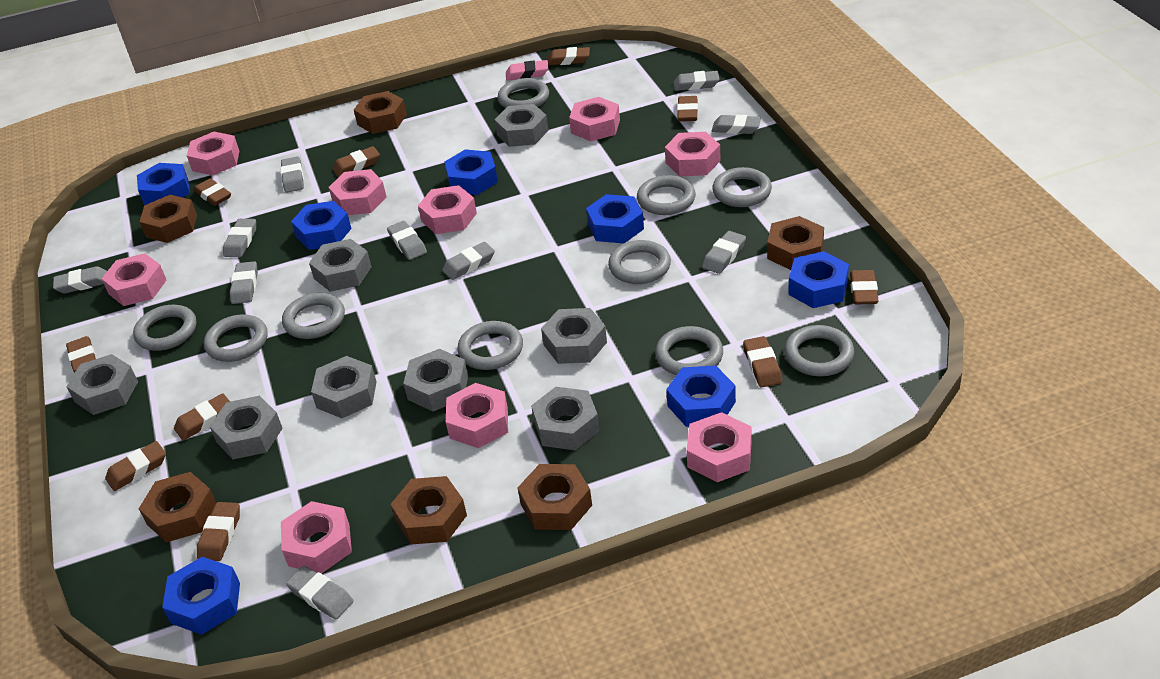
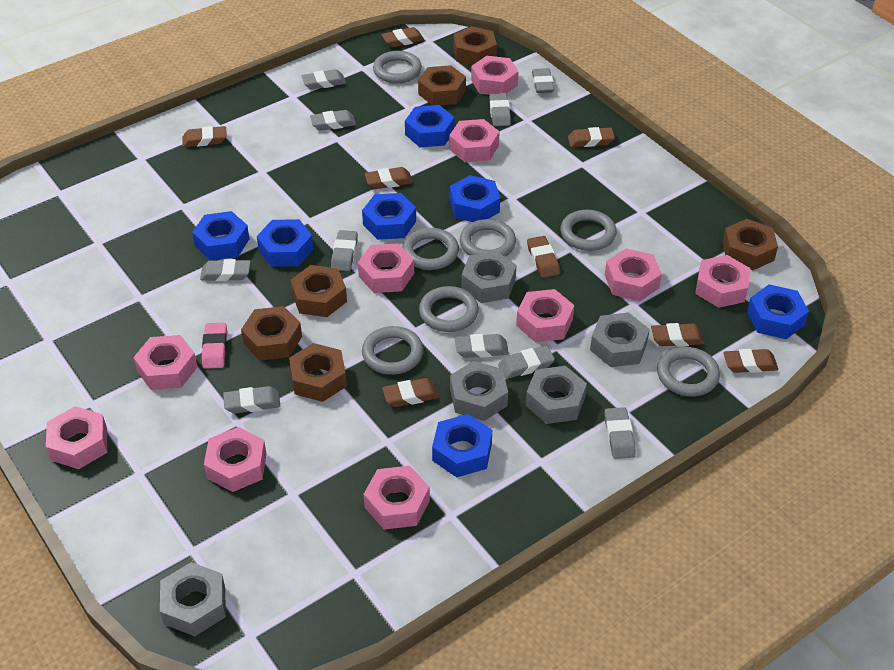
brown eraser: [66,336,96,373] [105,441,166,491] [174,393,230,440] [194,178,231,206] [197,502,240,561] [332,146,380,177] [548,47,590,65] [677,96,698,122] [743,336,782,387] [850,270,879,304] = 10 -> [183,126,227,147] [365,167,413,189] [381,27,424,47] [382,378,439,407] [527,236,560,278] [568,127,615,147] [651,323,705,347] [723,349,778,373] = 8
grey nut: [66,354,138,415] [209,396,283,459] [309,239,372,292] [311,356,377,418] [403,349,468,411] [494,104,548,147] [531,387,600,450] [541,308,607,364] = 8 -> [160,562,226,636] [450,361,508,421] [461,251,517,303] [526,366,587,424] [590,312,650,367] = 5
grey ring: [133,305,196,351] [204,314,267,362] [282,293,345,339] [457,321,523,370] [498,78,549,108] [608,240,671,284] [637,175,696,215] [655,326,723,375] [712,167,772,207] [784,325,854,376] = 10 -> [362,326,423,375] [373,51,422,84] [402,228,459,270] [419,286,479,332] [460,219,516,257] [560,210,617,251] [657,347,720,397] = 7
pink nut: [102,253,166,306] [187,132,239,176] [281,501,352,574] [329,169,387,215] [418,185,477,234] [446,383,508,448] [569,97,620,141] [665,132,721,176] [687,412,751,482] = 9 -> [46,406,107,469] [133,335,198,390] [204,427,267,492] [358,243,414,293] [364,466,430,530] [449,119,500,162] [471,56,519,95] [516,289,574,342] [605,248,662,301] [695,255,751,308] = 10

